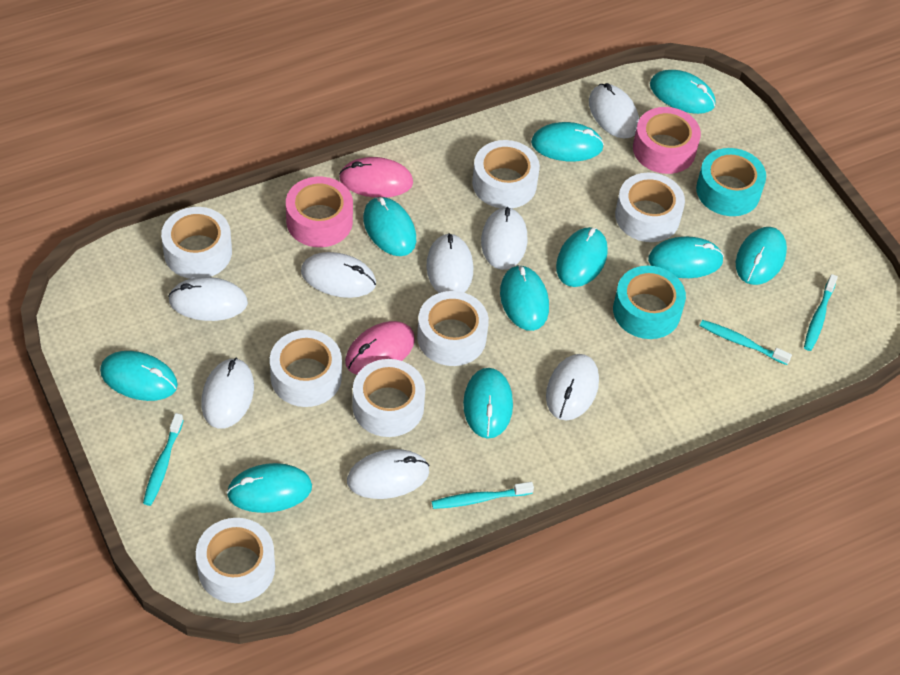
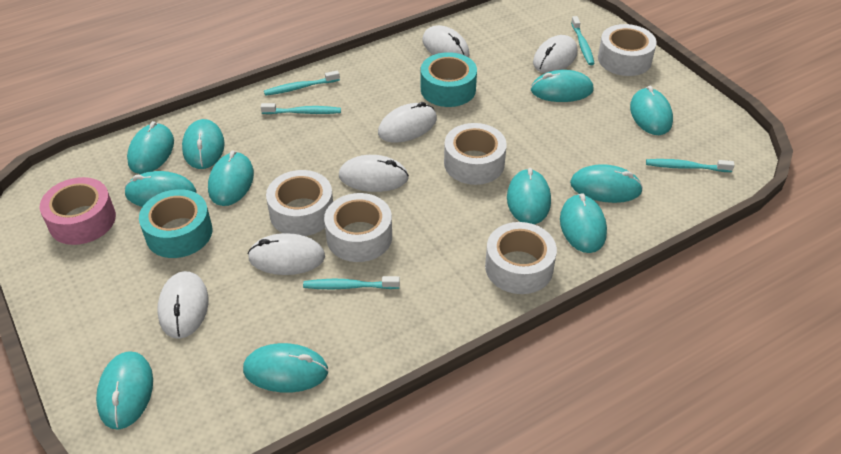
pink mouse: [339,157,413,197] [345,321,415,375] = 2 -> none = 0
pink tape: [286,177,353,247] [633,107,701,174] = 2 -> [40,177,116,245] = 1
turquoise mouse: [100,351,178,401] [227,463,312,513] [363,197,416,256] [463,368,513,439] [500,265,549,331] [531,122,604,161] [556,227,608,287] [648,237,724,278] [650,70,716,114] [736,227,787,285] = 10 -> [96,352,153,430] [125,171,196,207] [127,121,174,174] [182,119,225,169] [208,150,254,206] [243,343,328,393] [507,168,551,224] [531,70,593,102] [560,193,607,253] [570,164,643,203] [630,86,673,135] = 11
turquoise toothbrush: [143,413,184,506] [431,482,534,509] [700,320,792,365] [804,274,838,351] = 4 -> [261,103,341,114] [264,70,340,96] [303,276,400,289] [571,16,595,65] [646,159,735,172] = 5
white mouse: [168,277,248,321] [201,358,254,429] [301,252,376,298] [347,449,430,499] [427,233,473,293] [481,207,527,270] [546,354,599,420] [589,83,639,138] = 8 -> [157,271,208,339] [248,233,325,275] [339,155,409,192] [378,102,437,143] [422,25,469,58] [533,35,578,73] = 6
white tape: [161,207,232,279] [196,518,275,603] [270,330,342,407] [352,359,426,437] [417,291,489,366] [472,140,540,208] [615,173,685,242] = 7 -> [266,170,333,236] [324,193,392,262] [444,123,507,185] [485,222,557,294] [598,24,657,76] = 5

